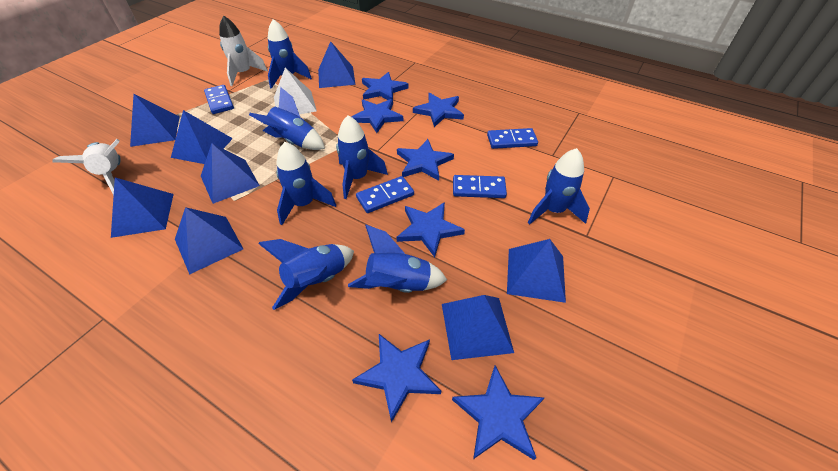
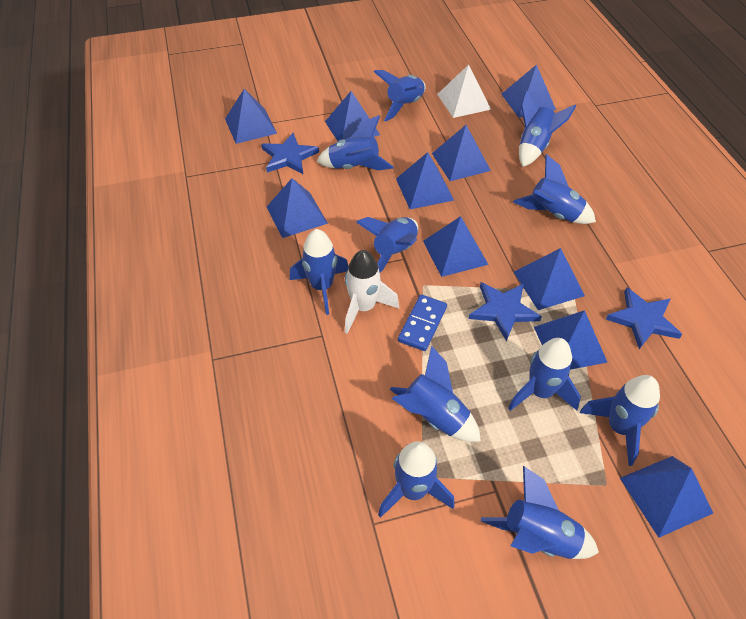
blue domino: [204,85,234,114] [356,176,414,213] [453,175,507,198] [487,128,538,149] = 4 -> [398,295,447,351] = 1
blue pyramid: [111,177,174,238] [130,94,180,147] [171,110,233,164] [175,207,243,275] [201,143,260,204] [318,41,356,88] [442,295,514,360] [507,239,566,303] = 8 -> [225,89,277,144] [267,178,328,238] [325,91,380,141] [396,152,454,209] [423,216,489,277] [432,125,491,181] [501,64,556,118] [514,248,585,310] [534,310,608,370] [620,456,713,538] = 10
blue rocket: [249,87,325,150] [258,239,354,310] [268,19,312,89] [276,142,336,225] [336,115,388,199] [348,225,447,293] [528,148,590,225] = 7 -> [290,229,348,315] [316,115,394,170] [356,217,418,273] [374,70,426,121] [378,441,455,518] [390,346,481,442] [481,466,599,559] [508,338,581,411] [513,154,596,224] [519,90,576,167] [580,375,660,466] = 11
blue star: [352,99,403,133] [352,334,441,423] [362,72,408,100] [397,139,454,181] [397,202,465,257] [413,93,464,127] [452,365,544,460] = 7 -> [261,133,319,174] [469,282,542,341] [606,287,682,349] = 3
white rocket: [52,139,121,195] [219,15,268,86] = 2 -> [345,250,399,334] = 1

